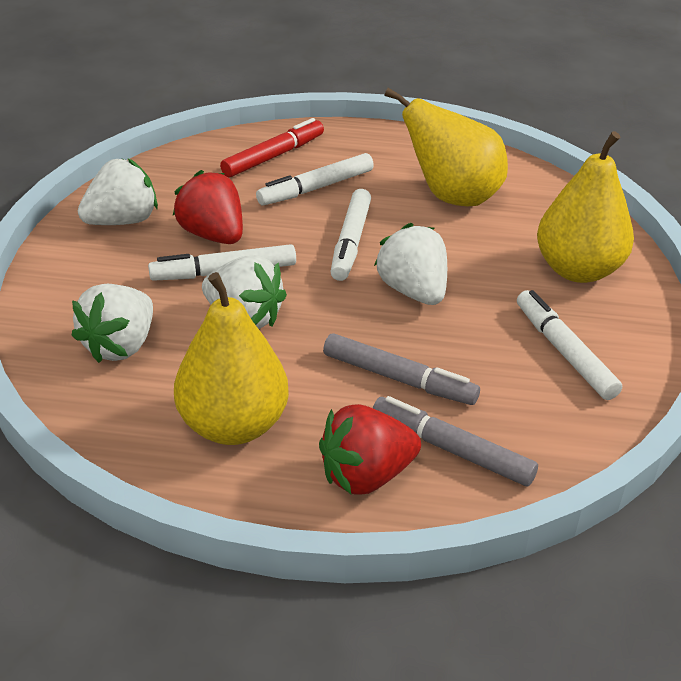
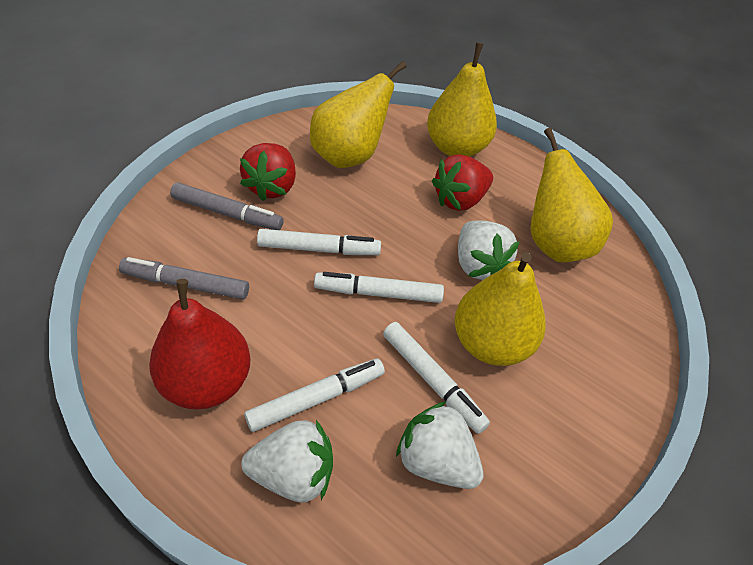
red marker: [220,118,324,177] = 1 -> none = 0
red pear: none = 0 -> [149,279,251,410] = 1
white strawberry: [71,283,153,363] [78,158,158,225] [202,255,287,329] [374,223,447,305] = 4 -> [241,420,333,503] [396,401,484,489] [458,220,520,280] = 3
yellow pear: [174,272,289,445] [384,88,508,207] [537,131,634,283] = 3 -> [310,61,407,168] [427,42,497,157] [455,252,546,366] [531,128,613,262] = 4

